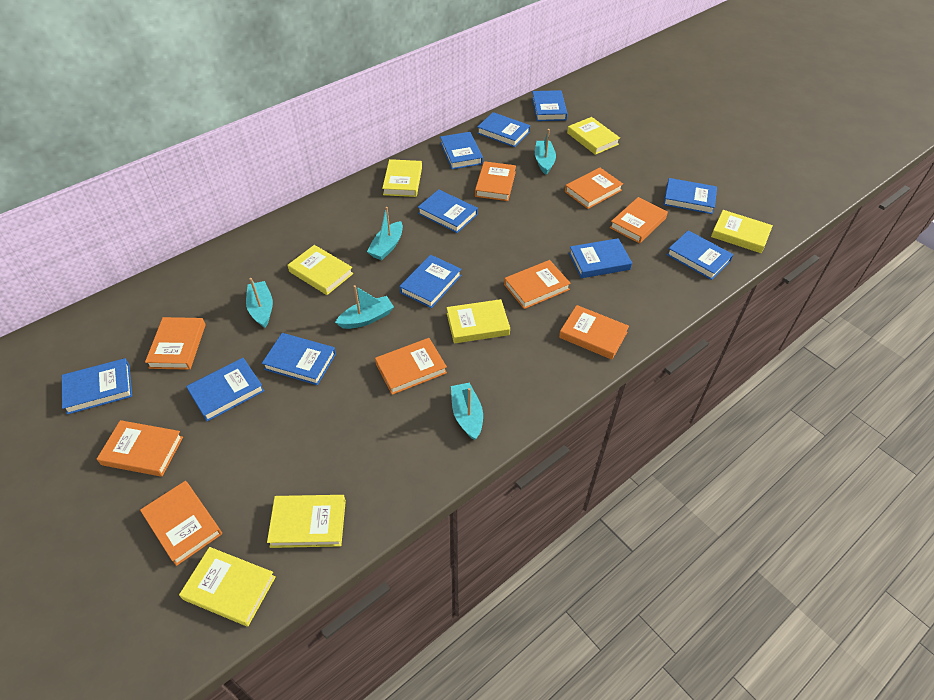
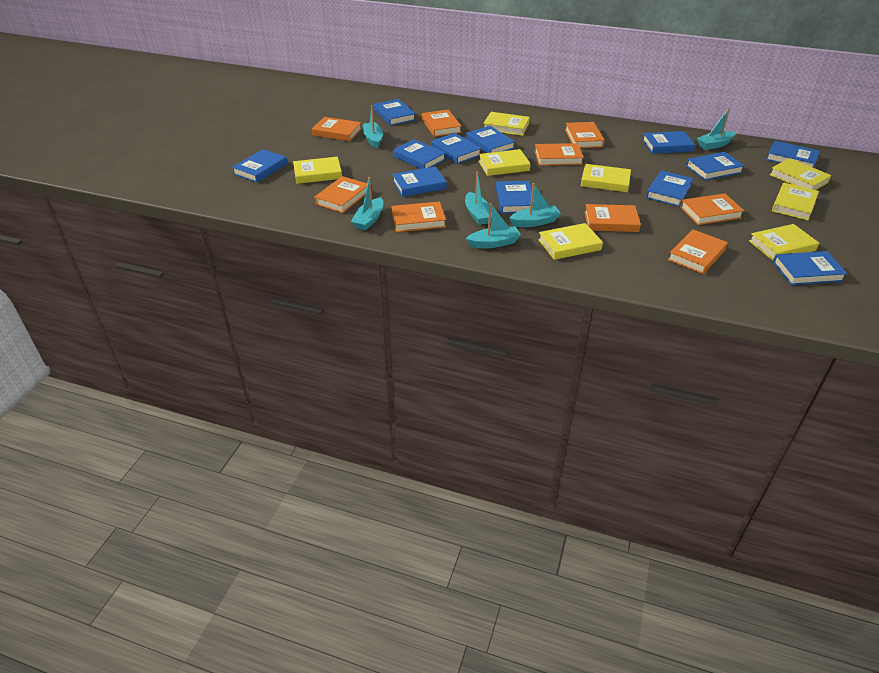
blue book: [62,358,132,415] [186,358,264,422] [262,333,336,385] [399,255,461,308] [418,189,478,233] [440,132,483,169] [477,112,530,147] [532,90,568,121] [569,238,632,278] [663,178,717,214] [667,230,733,280] = 11 -> [232,149,287,183] [374,99,415,126] [392,166,447,197] [393,139,446,169] [431,133,481,164] [466,126,515,153] [496,181,534,214] [642,131,695,154] [646,170,693,207] [686,152,745,180] [766,141,820,168] [773,251,848,285] = 12
turquoise boat: [246,278,273,328] [335,285,394,329] [367,207,403,260] [451,383,483,440] [535,129,556,175] = 5 -> [351,177,383,231] [363,105,383,148] [465,172,492,225] [466,203,521,248] [509,183,561,227] [697,107,736,150] = 6
yellow book: [179,547,276,626] [267,495,346,548] [288,245,353,295] [382,159,422,197] [447,299,510,343] [567,117,620,155] [711,210,773,253] = 7 -> [293,157,342,184] [478,149,531,176] [483,112,530,136] [538,223,603,260] [581,164,631,192] [749,224,819,261] [769,158,831,190] [772,183,819,220] = 8

